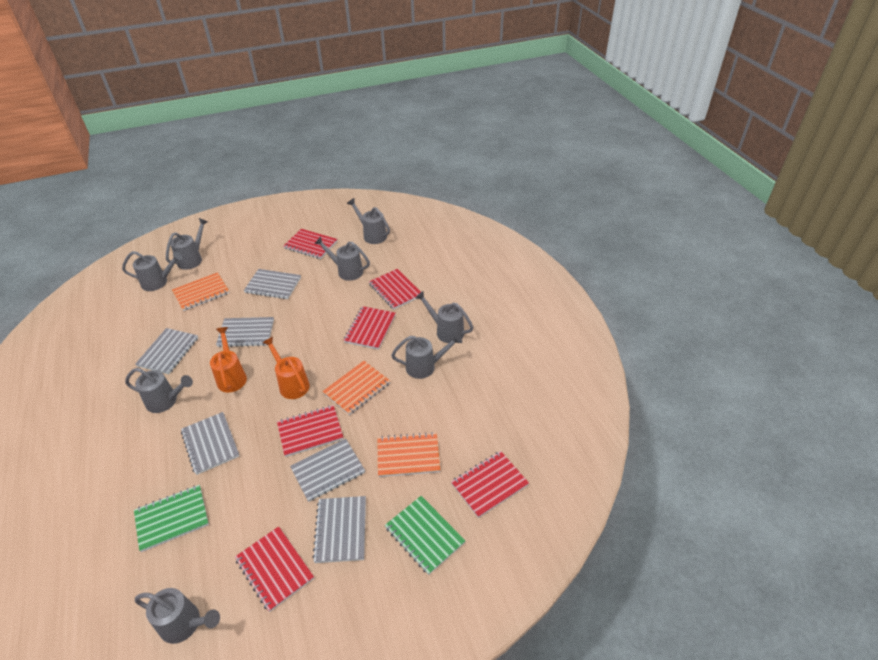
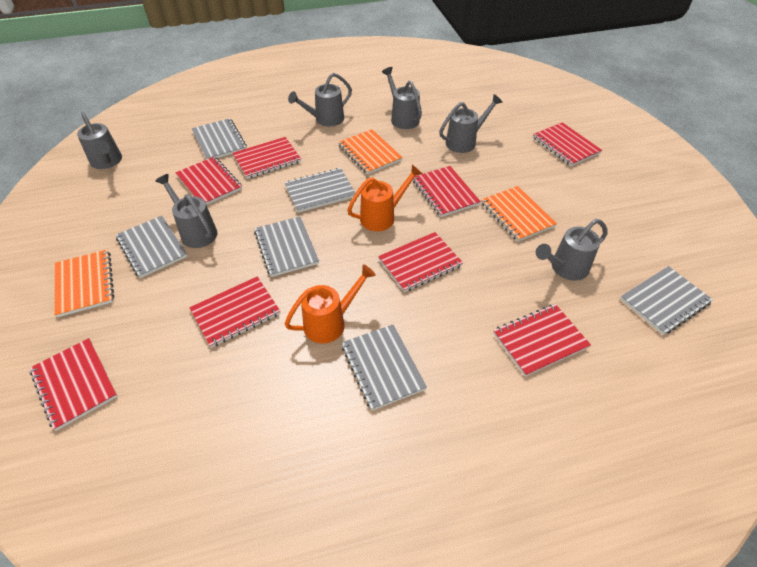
green notebook: [134,485,209,552] [385,496,466,575] = 2 -> none = 0
grey watering can: [122,251,182,291] [125,368,193,413] [135,588,220,644] [166,218,208,270] [314,237,370,281] [347,198,390,244] [391,333,462,379] [415,291,473,343] = 8 -> [77,111,122,169] [155,174,217,248] [288,73,352,126] [382,67,422,129] [439,94,503,153] [536,219,608,281] = 6
red notebook: [235,526,314,612] [277,405,343,457] [284,229,337,259] [344,306,396,350] [369,269,421,309] [451,451,529,518] = 6 -> [30,338,118,431] [175,156,242,205] [189,276,280,348] [233,137,301,179] [378,232,463,292] [413,166,481,217] [493,304,591,377] [533,122,602,166] = 8

